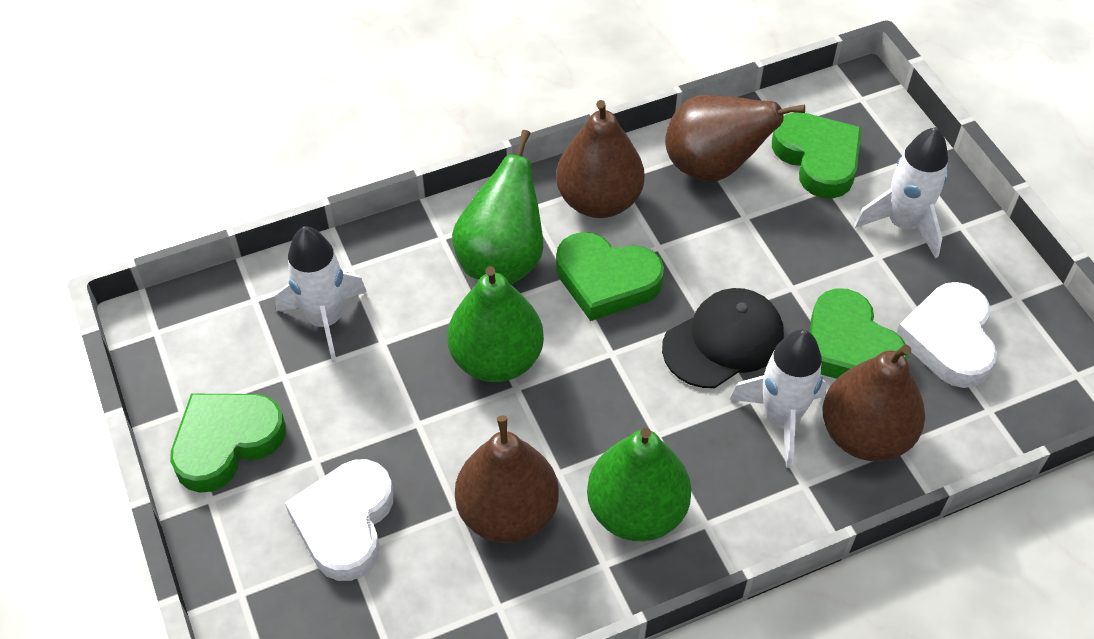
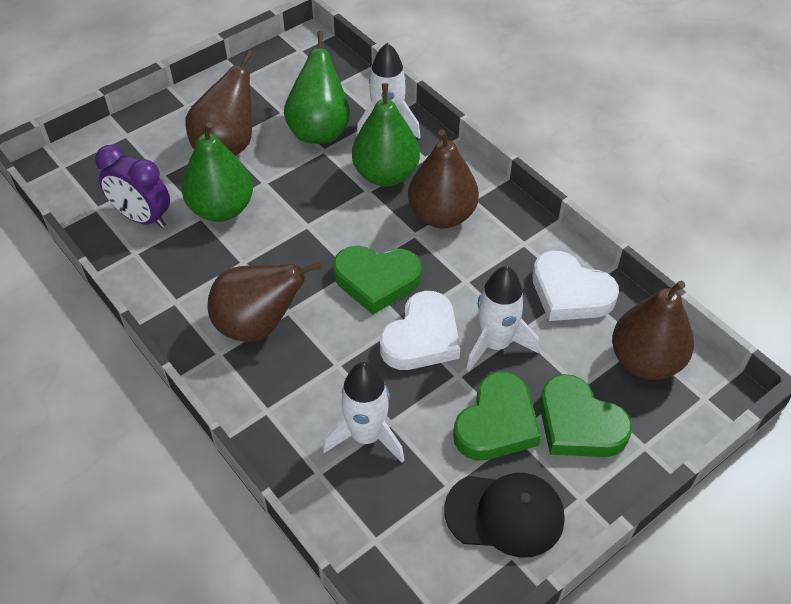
green heart: [170,394,286,493] [556,232,664,321] [772,112,862,198] [810,288,908,379] = 4 -> [333,246,422,315] [453,372,541,460] [540,374,632,457] = 3
purple clock: none = 0 -> [95,145,170,228] = 1

